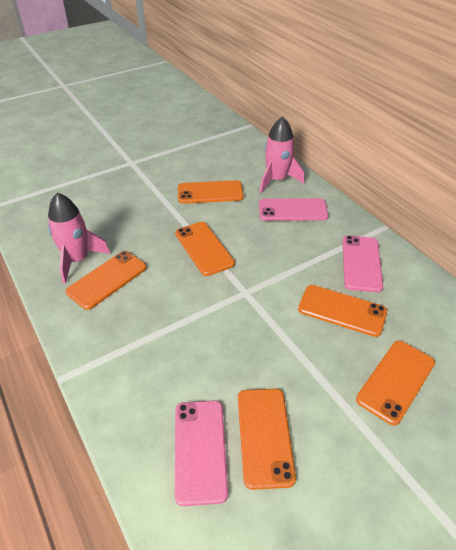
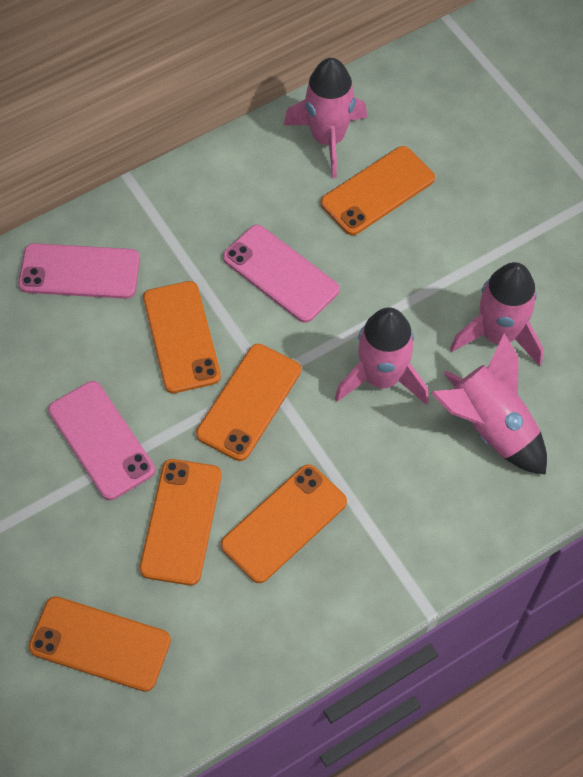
pink rocket: [48,193,110,284] [260,116,304,193] = 2 -> [284,58,367,178] [335,307,429,405] [431,333,547,475] [450,262,543,366] = 4

